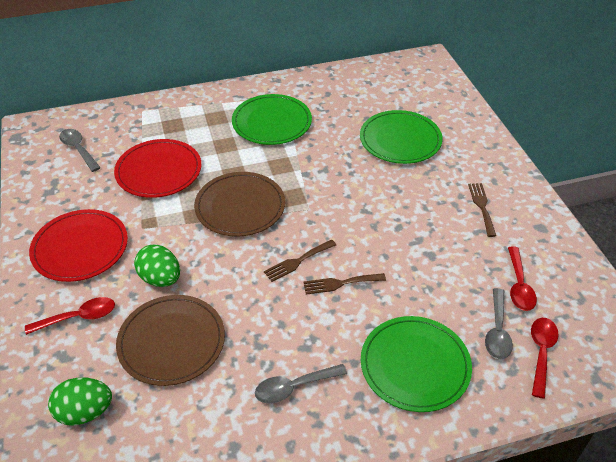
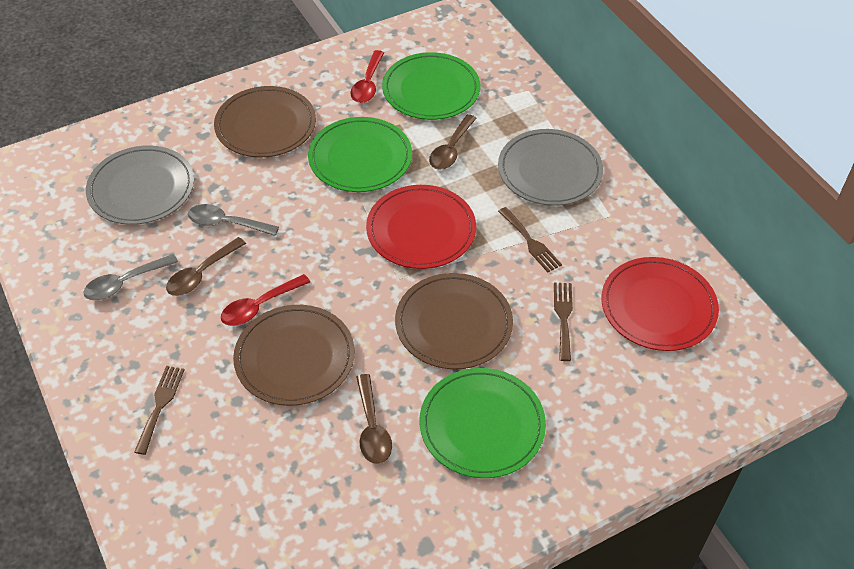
brown plate: [116,295,225,386] [194,172,285,237] = 2 -> [214,86,316,158] [233,305,355,406] [395,273,513,369] = 3
brown spoon: none = 0 -> [166,237,246,296] [356,374,392,464] [429,114,477,170] = 3
green egg: [48,377,112,426] [134,245,180,287] = 2 -> none = 0
grey plate: none = 0 -> [86,145,194,225] [498,129,603,206] = 2
grey spoon: [59,129,101,172] [255,364,347,403] [485,288,513,359] = 3 -> [83,254,178,300] [188,204,279,236] = 2
red spoon: [25,297,115,335] [508,246,537,311] [531,318,559,399] = 3 -> [221,274,310,326] [350,50,384,103] = 2

